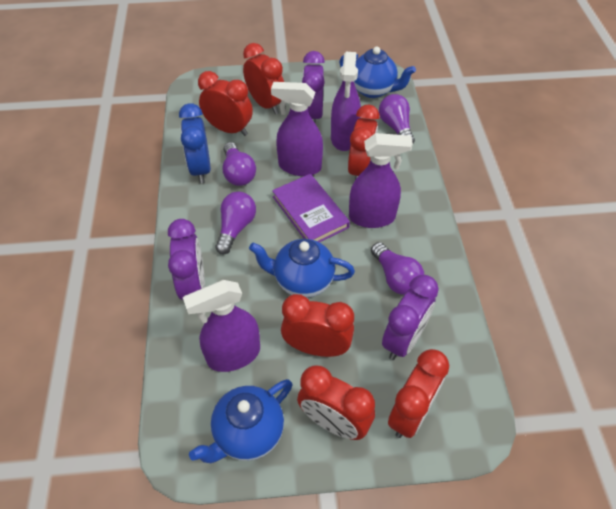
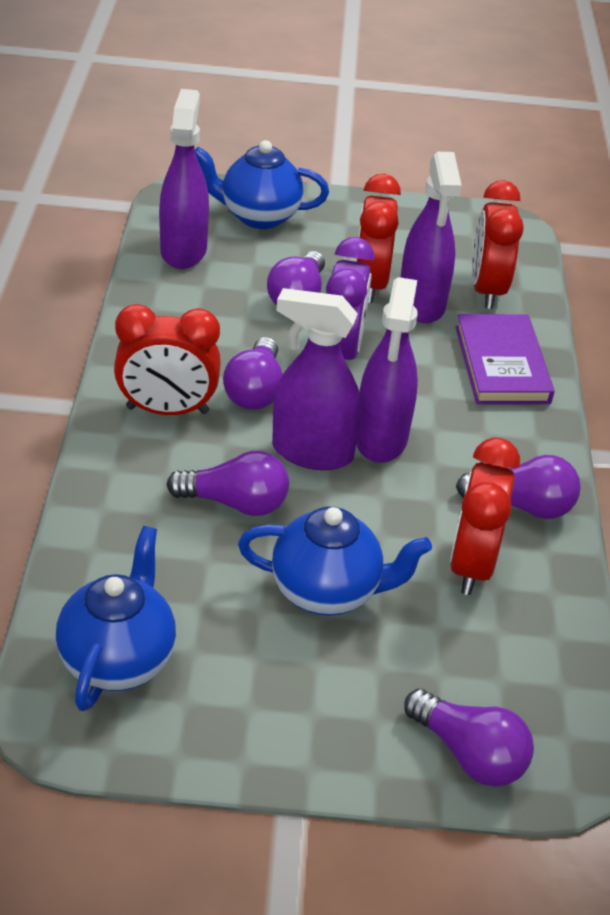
blue clock: [179,103,211,183] = 1 -> none = 0
purple clock: [168,219,205,300] [302,51,325,123] [382,275,439,360] = 3 -> [326,237,374,360] = 1
purple light bulb: [215,192,256,255] [223,142,256,186] [371,242,424,295] [379,94,415,143] = 4 -> [166,451,289,516] [223,337,283,410] [267,251,325,305] [404,689,534,787] [456,455,581,519] = 5
red clock: [198,71,253,136] [243,43,284,114] [281,294,354,357] [297,366,375,440] [348,105,380,180] [388,349,449,438] = 6 -> [114,304,221,415] [356,174,401,303] [450,437,520,595] [472,180,524,309] = 4

